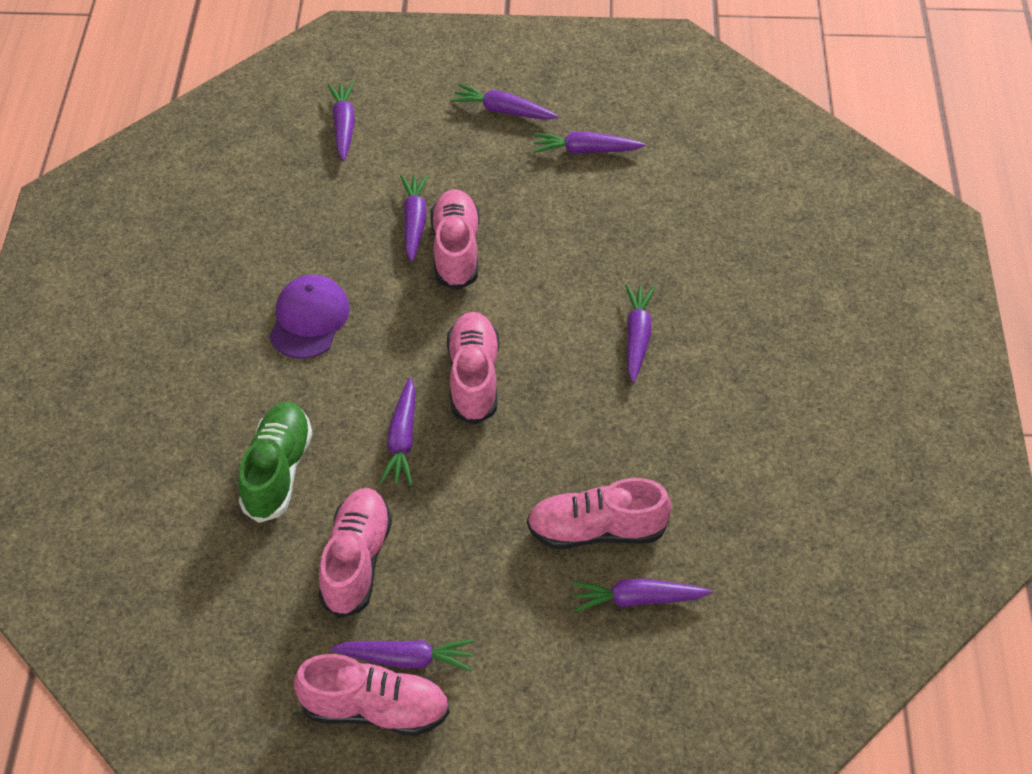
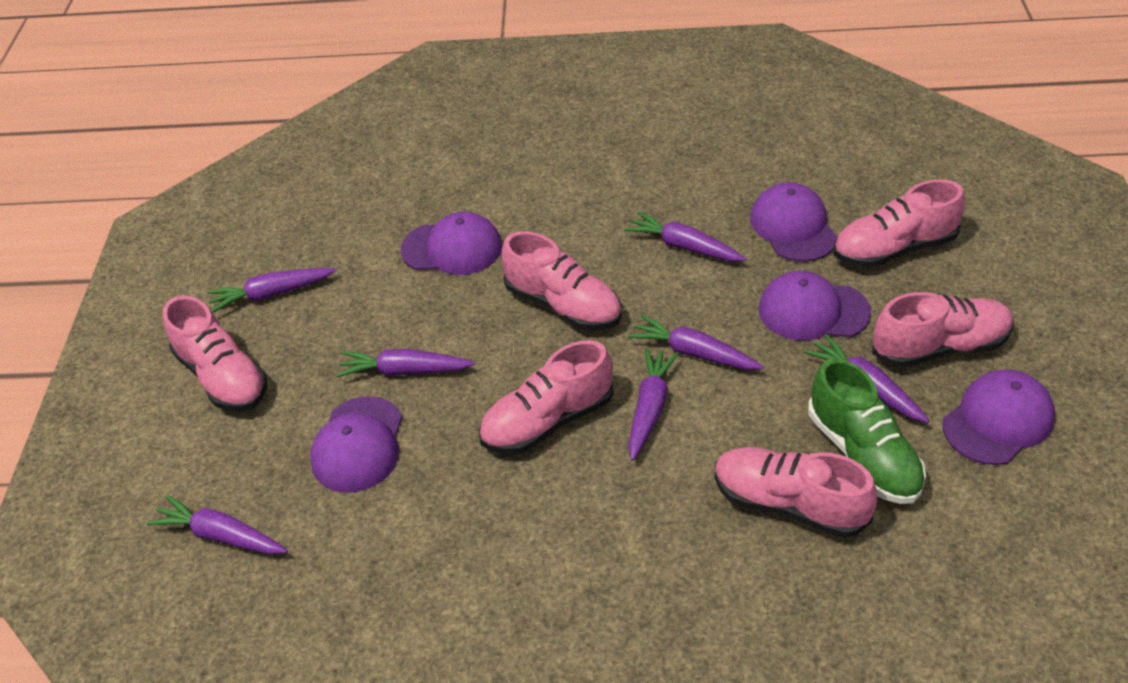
pink shoe: [294,654,450,736] [319,488,392,618] [430,189,480,290] [447,312,499,425] [527,478,672,549] = 5 -> [163,296,267,411] [479,340,614,454] [502,231,622,330] [715,447,877,538] [834,179,965,268] [872,292,1014,367] = 6
purple cap: [269,275,350,359] = 1 -> [310,396,402,493] [401,212,502,275] [750,182,837,262] [759,271,871,340] [943,369,1055,465] = 5
purple carrot: [327,82,355,161] [330,639,474,671] [380,377,415,485] [400,174,429,262] [451,84,558,120] [533,132,646,154] [572,579,712,612] [625,284,655,383] = 8 -> [147,495,288,555] [207,268,336,313] [336,349,475,377] [625,211,746,261] [628,315,764,370] [628,347,679,461] [804,334,930,423] = 7

